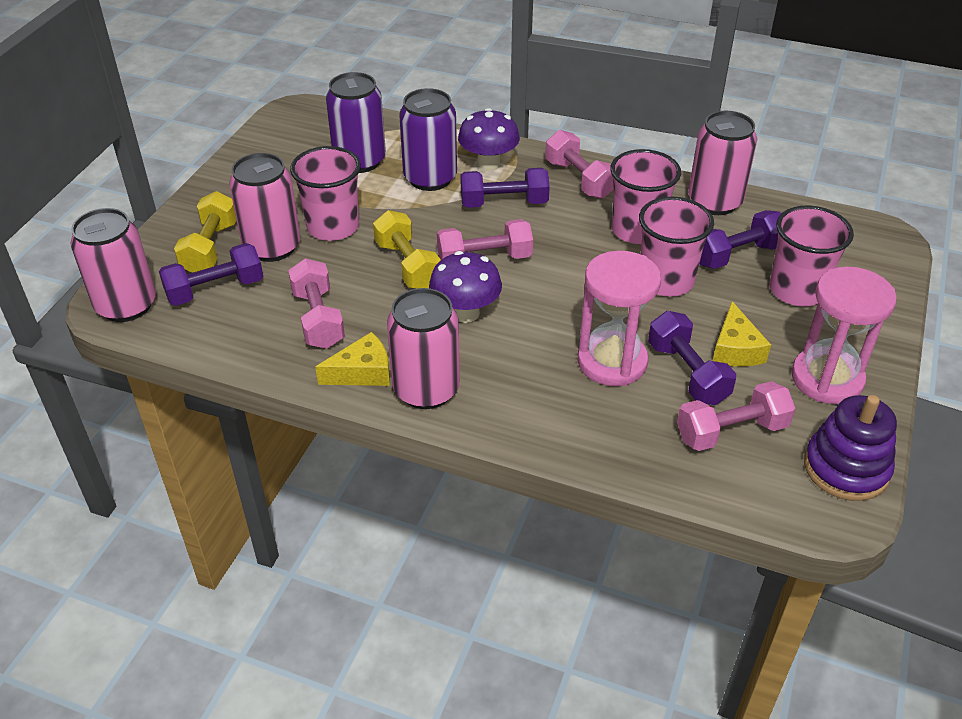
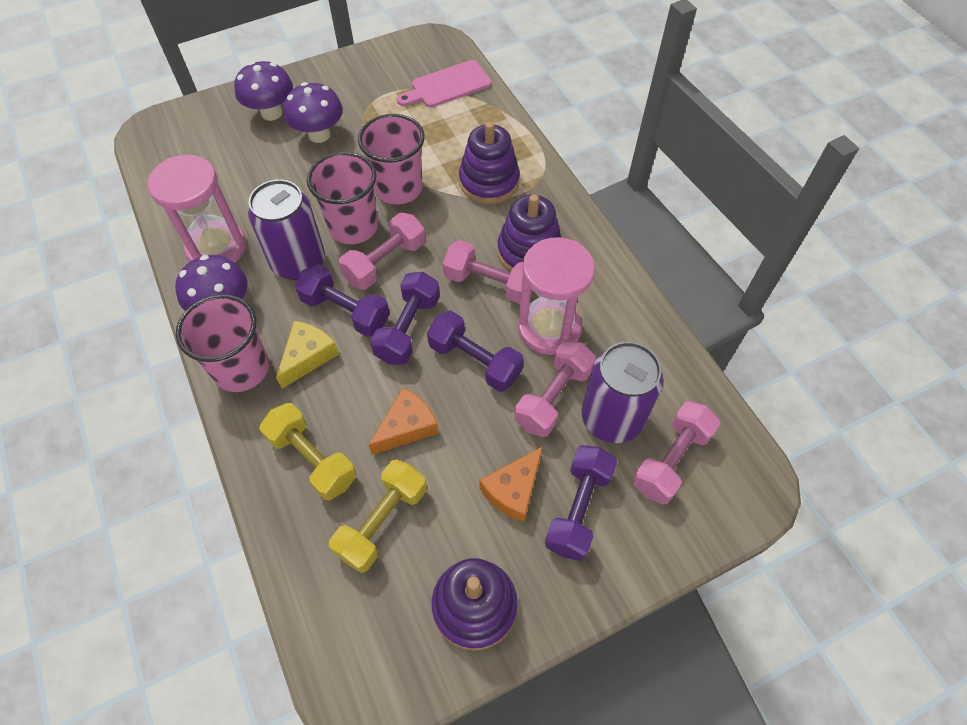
orange cheese: none = 0 -> [369,388,439,455] [480,446,543,522] = 2
pink can: [70,208,156,322] [229,153,300,262] [387,288,460,409] [688,111,757,215] = 4 -> none = 0
pink cup: [290,146,361,241] [610,149,681,244] [639,197,714,297] [769,206,854,306] = 4 -> [176,294,269,392] [307,152,378,244] [358,114,425,205] = 3
pink cutting board: none = 0 -> [397,60,491,107] = 1
purple mushroom: [429,251,502,323] [458,108,520,171] = 2 -> [175,255,247,311] [234,61,293,121] [283,82,343,143] = 3
purple stacking toy: [804,395,897,501] = 1 -> [432,558,518,651] [459,121,520,204] [497,194,561,272] = 3
yellow cheese: [315,332,390,386] [713,301,771,367] = 2 -> [276,321,339,389] = 1

